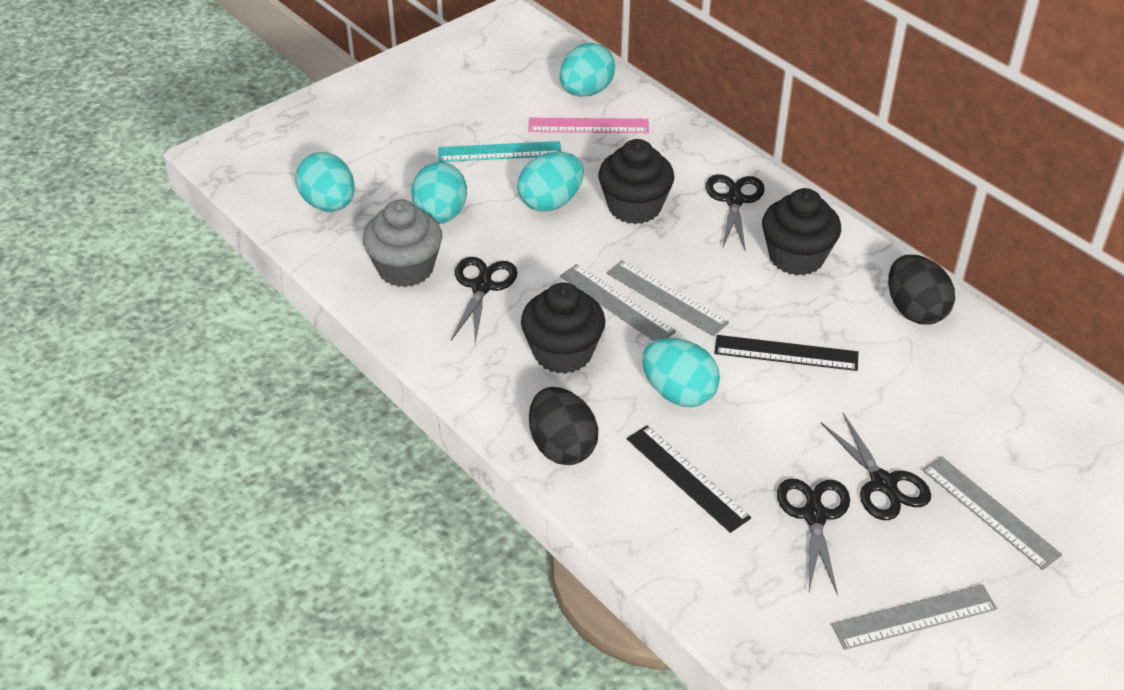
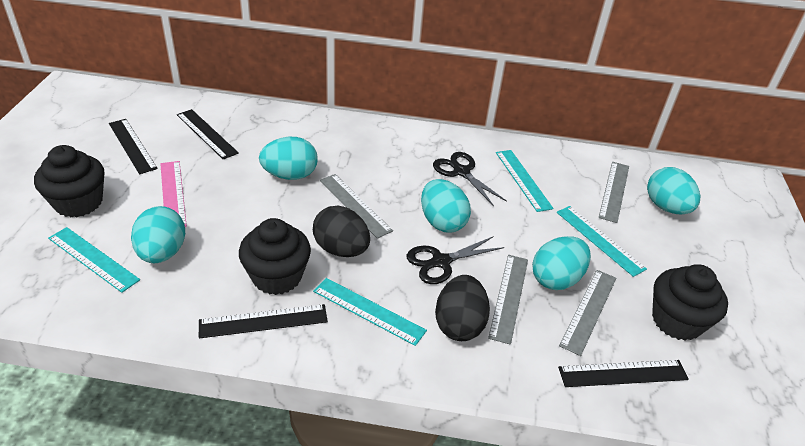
black ruler: [627,425,751,533] [714,335,858,371] = 2 -> [109,119,158,174] [177,109,239,160] [199,304,328,338] [558,360,689,387] = 4
black scissors: [451,257,518,343] [705,174,765,252] [777,478,850,595] [821,413,931,520] = 4 -> [407,236,504,284] [433,152,507,206] = 2
grey cupcake: [363,199,442,287] = 1 -> none = 0
turquoise ruler: [438,141,561,162] = 1 -> [48,227,140,293] [313,278,427,346] [496,150,554,212] [557,206,647,277] = 4

